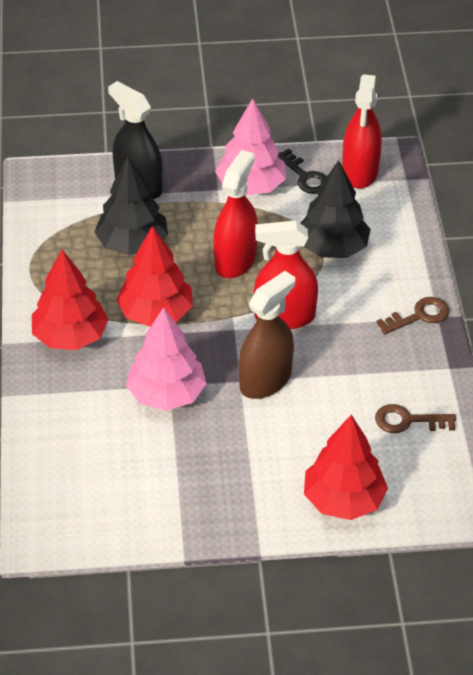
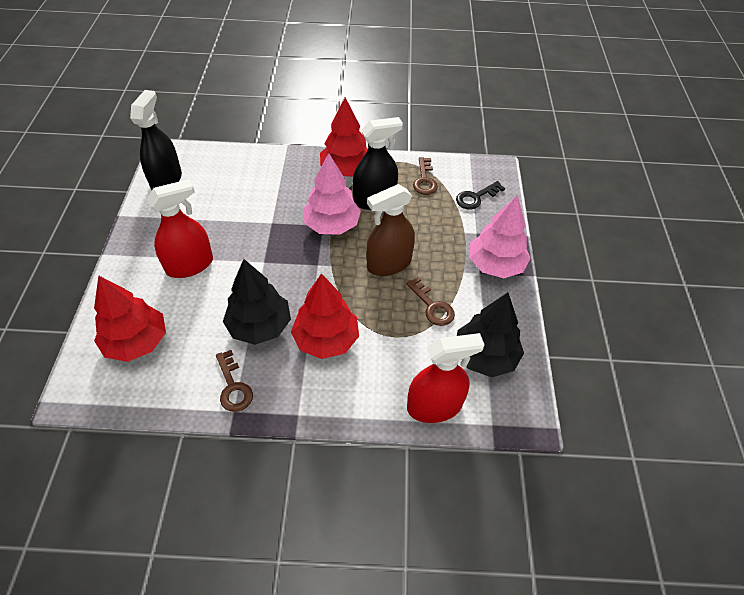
black spray bottle: [108,81,163,199] = 1 -> [130,90,182,190] [353,117,403,210] = 2
brown key: [375,404,456,433] [376,297,449,334] = 2 -> [216,350,253,412] [406,277,455,326] [413,157,438,195] = 3
red spray bottle: [213,150,258,278] [254,221,318,329] [342,74,382,189] = 3 -> [147,179,213,278] [407,333,485,423] = 2

